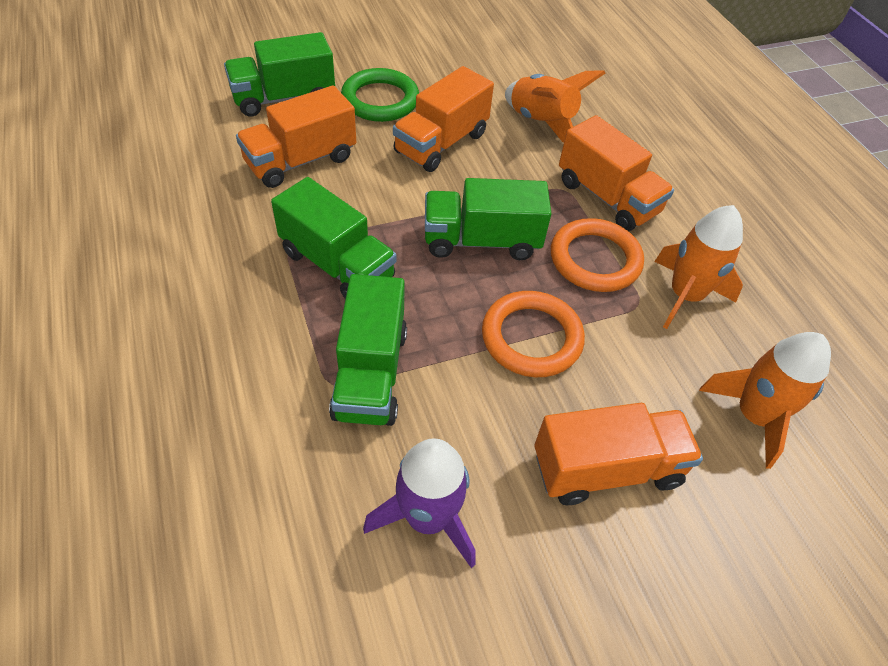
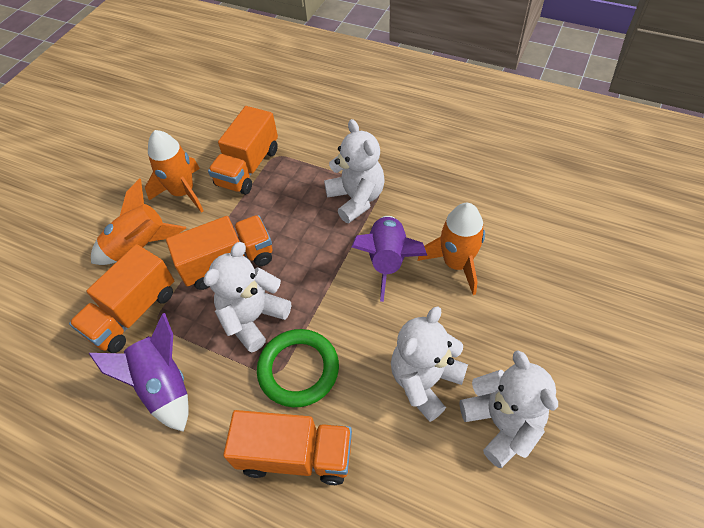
green truck: [224,32,335,117] [271,177,397,299] [329,274,407,426] [425,178,552,260] = 4 -> none = 0
orange ring: [482,291,585,377] [551,218,644,292] = 2 -> none = 0
purple rocket: [363,438,475,568] = 1 -> [89,313,189,432] [352,216,427,302] = 2
white teddy bear: none = 0 -> [203,242,291,352] [324,119,385,223] [391,307,468,422] [460,350,558,468] = 4

